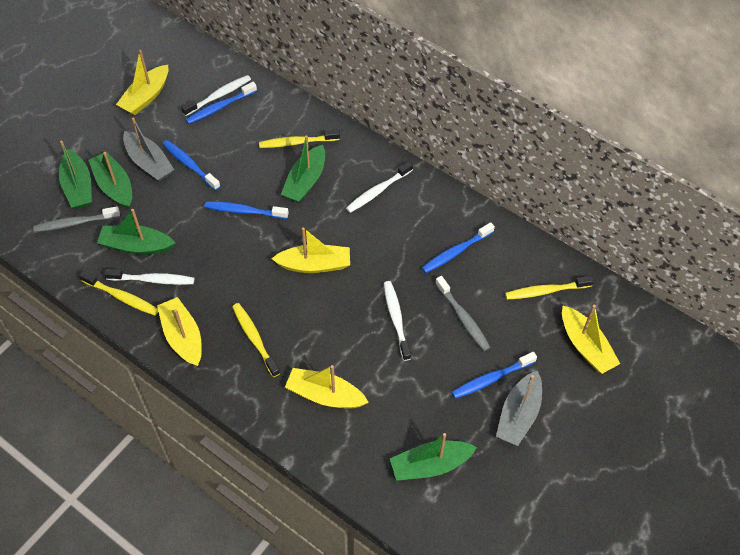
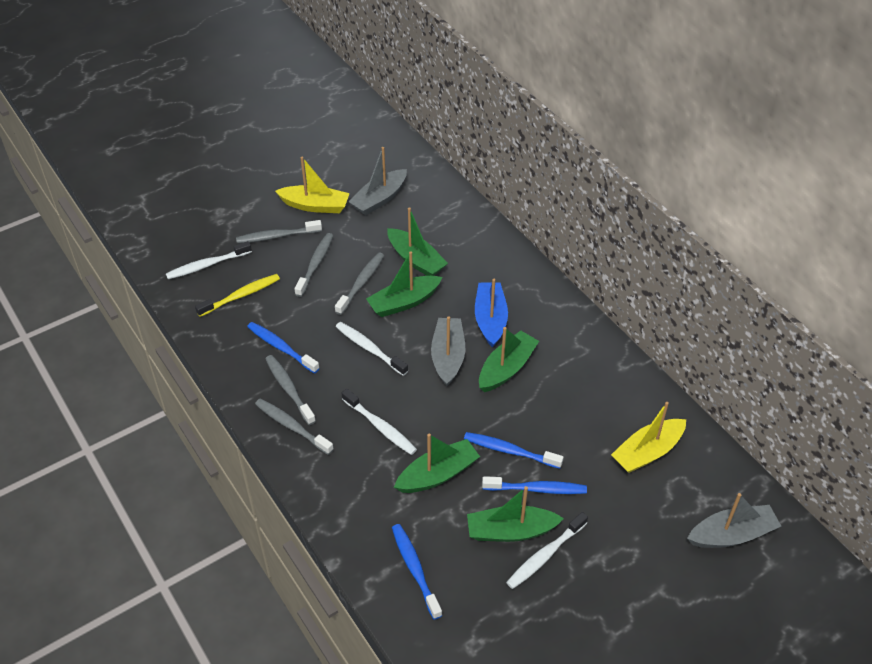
blue boat: none = 0 -> [475,279,508,348] = 1
blue toothbrush: [162,140,220,191] [185,82,257,124] [205,201,289,219] [422,222,495,273] [452,352,537,399] = 5 -> [247,322,320,374] [392,524,442,620] [464,432,564,469] [482,476,587,494] = 4
grey boat: [123,117,174,182] [496,370,542,446] = 2 -> [349,147,407,215] [431,316,465,386] [687,493,781,548] = 3
grey toothbrush: [33,206,120,232] [435,276,490,351] = 2 -> [236,220,322,243] [255,399,334,455] [265,355,316,425] [294,233,334,297] [335,253,384,315] = 5
yellow boat: [116,50,169,115] [157,297,202,366] [272,228,350,273] [285,365,369,408] [562,305,620,374] = 5 -> [275,157,350,213] [611,402,686,473] = 2
yellow toothbrush: [79,271,158,316] [232,303,280,377] [259,129,340,148] [505,276,594,300] = 4 -> [195,274,280,317] = 1

